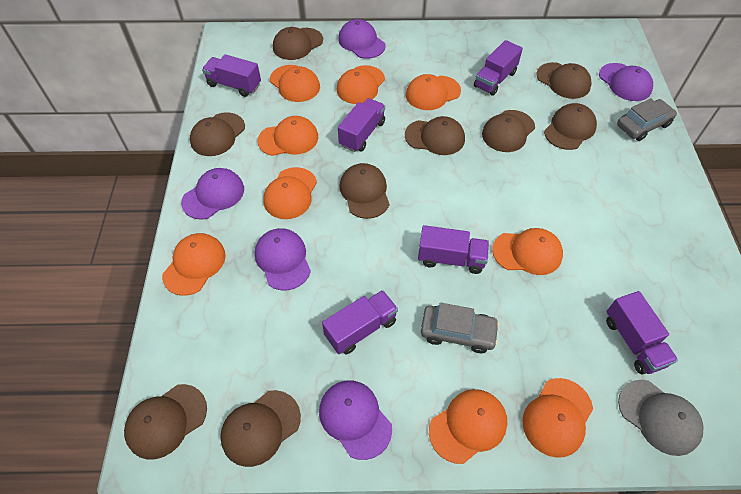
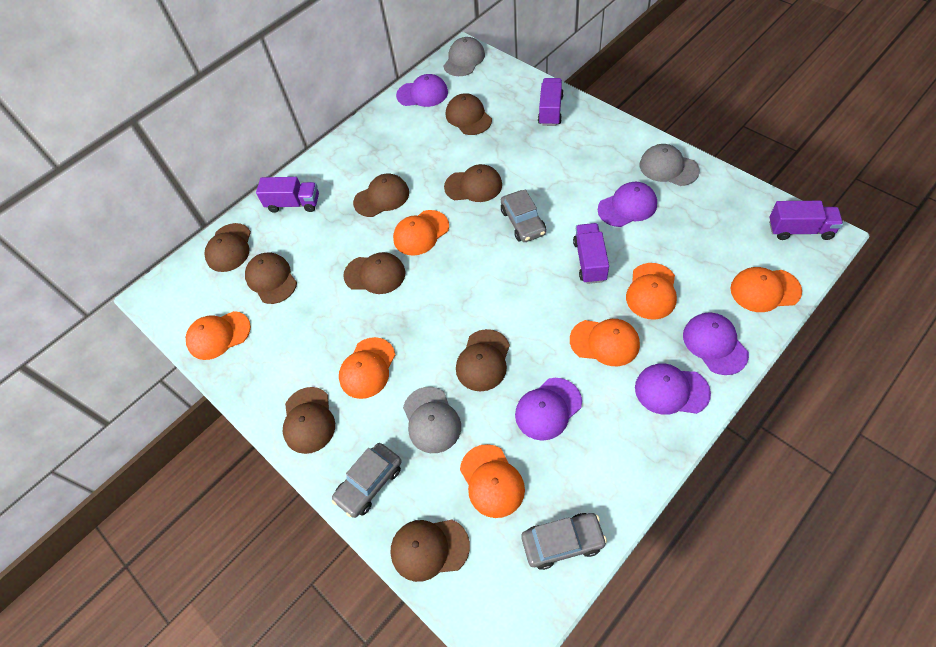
grey cap: [618,380,704,456] = 1 -> [403,387,461,453] [443,37,485,76] [640,144,700,186] = 3
grey car: [421,303,499,353] [617,98,677,141] = 2 -> [332,443,402,518] [501,189,546,242] [521,513,607,570] = 3
orange cap: [162,233,226,296] [258,116,318,156] [263,167,317,219] [270,65,320,102] [336,65,385,104] [406,74,461,110] [429,389,507,464] [492,228,563,275] [522,378,593,458] = 9 -> [186,311,251,360] [339,337,395,399] [393,210,449,256] [460,444,525,518] [570,319,640,366] [626,263,677,320] [730,267,802,312] = 7
purple truck: [202,54,261,97] [322,290,398,354] [338,98,385,152] [418,225,489,274] [474,40,523,96] [606,291,678,375] = 6 -> [256,177,319,213] [538,78,564,126] [573,223,609,284] [769,201,843,240] = 4

